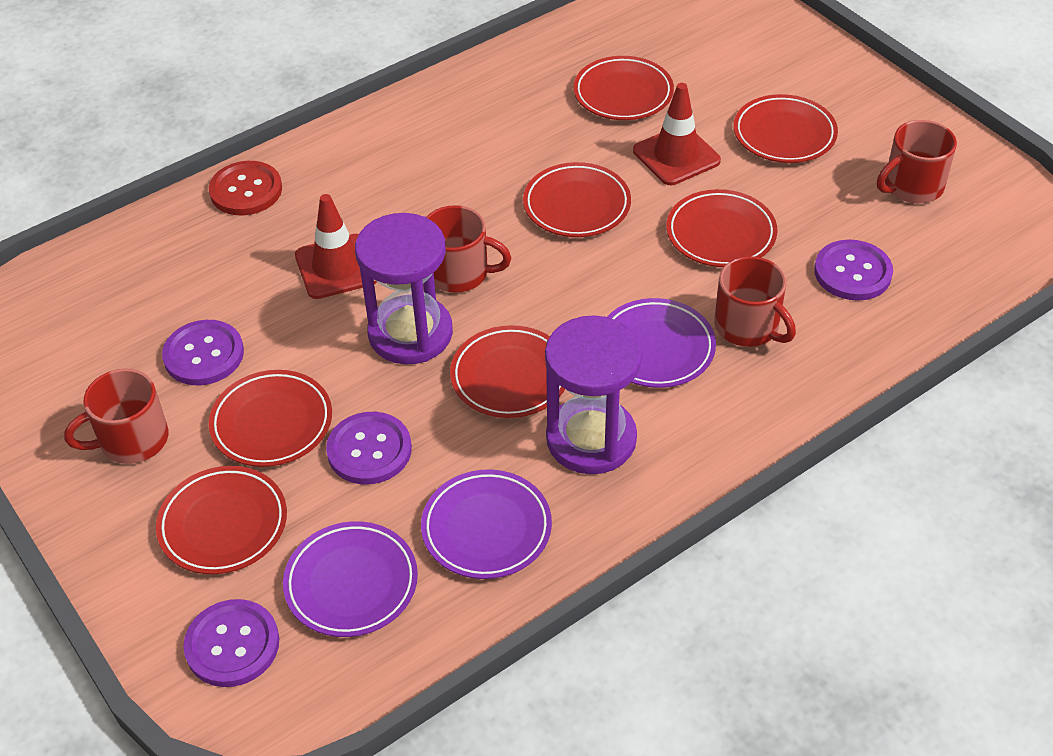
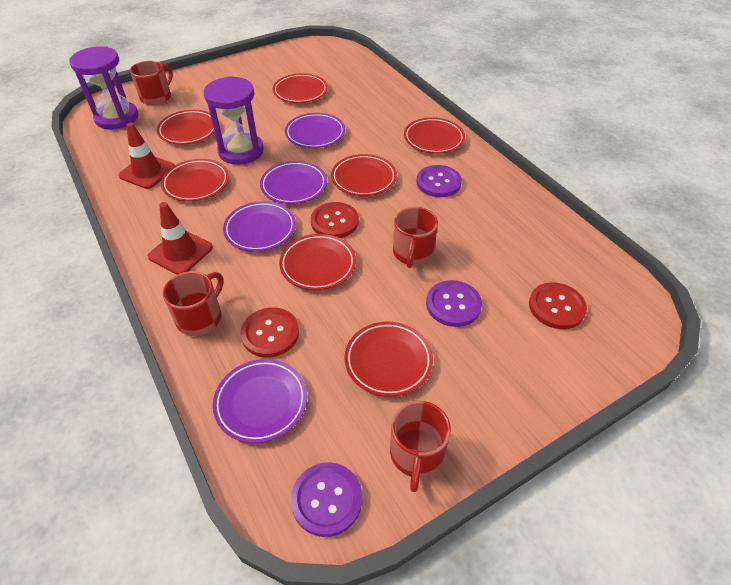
purple button: [162,320,244,385] [183,599,279,687] [326,412,412,484] [814,239,893,301] = 4 -> [291,462,362,537] [417,165,462,197] [426,280,482,327] = 3
purple plate: [283,521,418,637] [421,469,552,579] [607,298,716,388] = 3 -> [213,359,307,443] [223,201,296,252] [260,161,327,204] [285,113,345,148] = 4
red button: [209,161,282,215] = 1 -> [241,307,299,358] [311,202,359,238] [529,282,587,329] = 3

